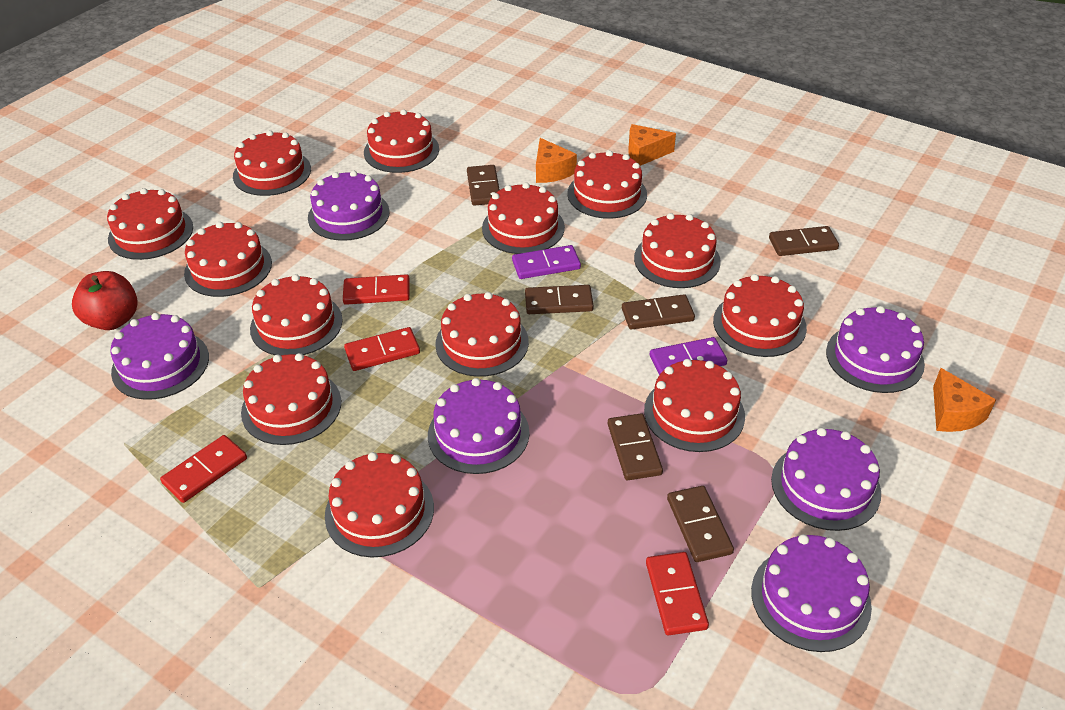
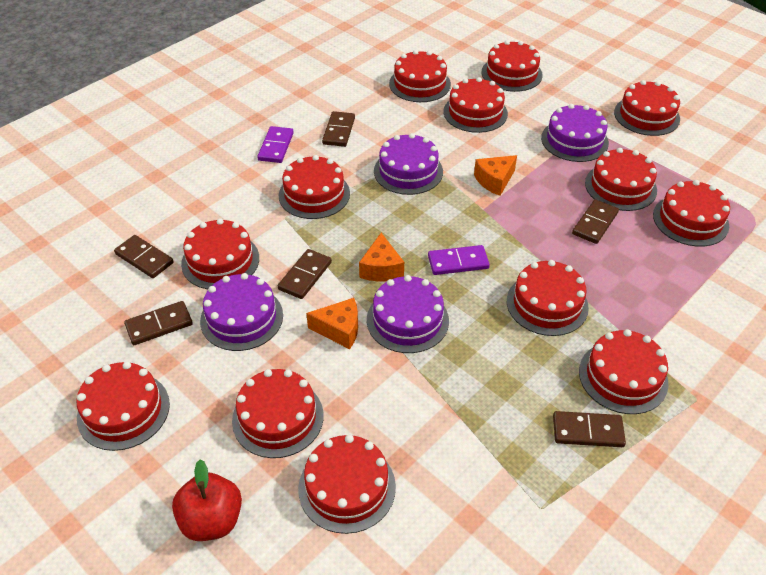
purple cake: [110,313,209,400] [308,171,390,241] [428,378,530,474] [751,534,872,652] [771,428,881,531] [826,306,925,393] = 6 -> [200,273,283,351] [367,275,449,353] [374,133,443,195] [541,104,609,162] = 4
red domino: [160,435,247,503] [343,274,410,305] [344,327,420,371] [646,552,709,635] = 4 -> none = 0

